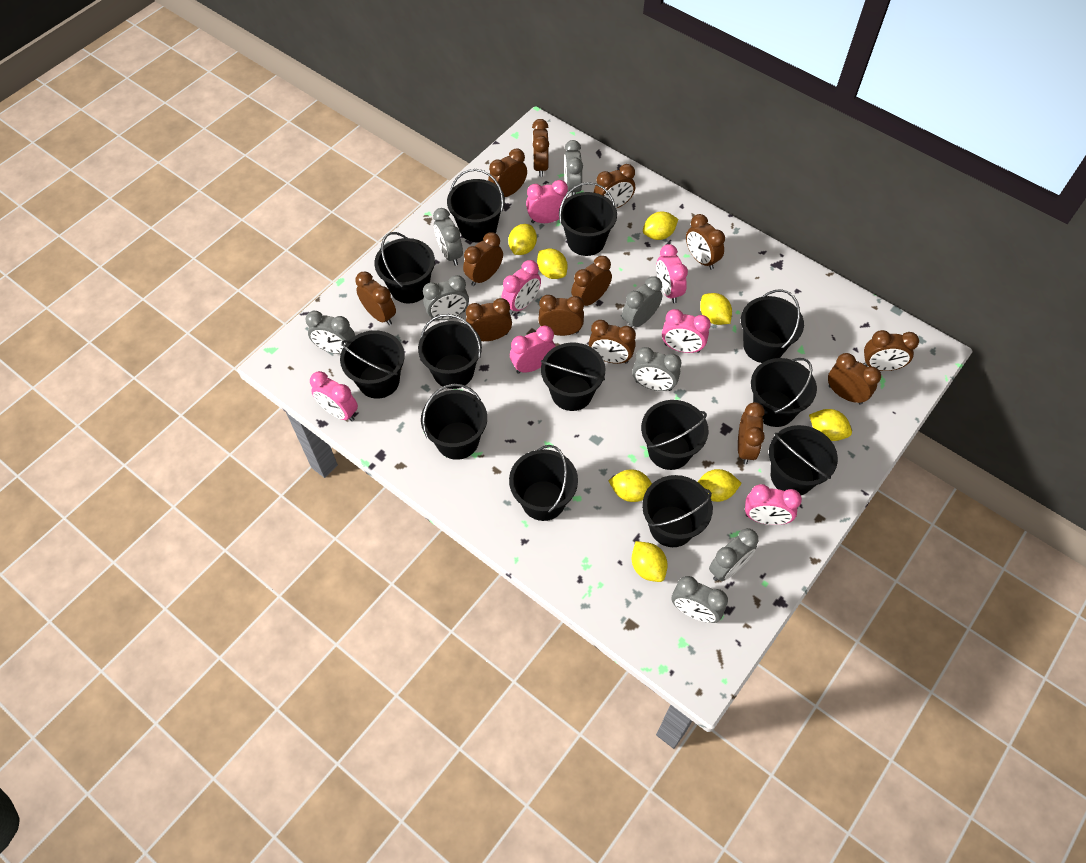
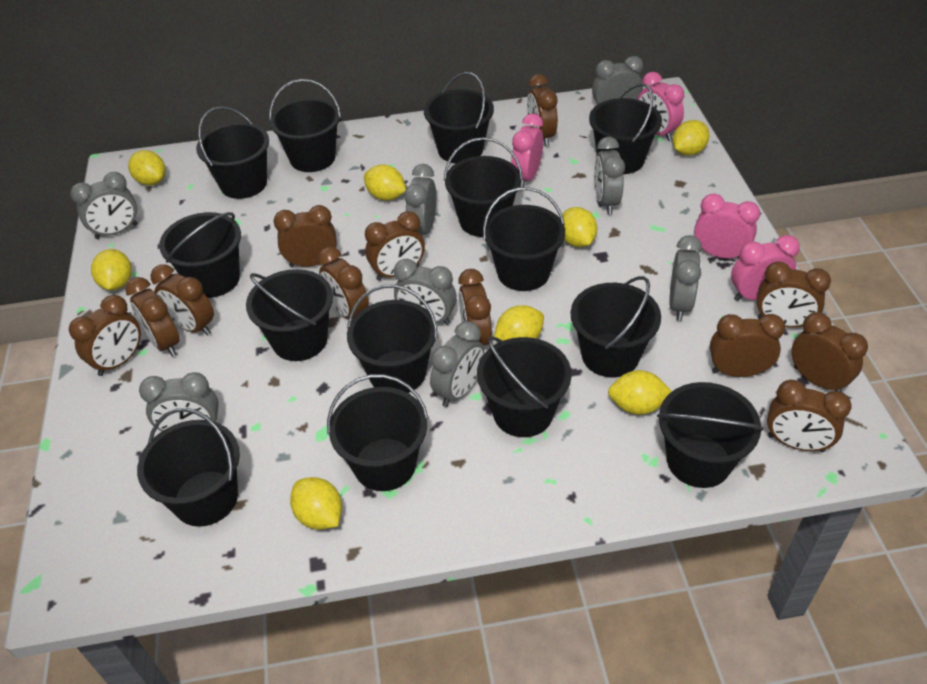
black bucket: [340,330,405,399] [374,232,435,303] [418,314,482,389] [421,384,487,460] [447,169,505,243] [509,445,578,521] [541,342,605,411] [559,182,617,256] [641,400,709,470] [642,475,713,547] [741,289,804,363] [751,358,817,427] [769,425,838,495] = 13 -> [137,408,240,527] [159,212,241,298] [196,106,269,199] [246,269,333,361] [269,79,341,172] [327,374,429,491] [347,284,438,393] [424,72,494,164] [444,137,523,237] [477,336,572,437] [483,187,565,291] [571,276,661,377] [589,83,662,174] [657,382,764,488] = 14
brown clock: [355,272,396,325] [463,232,503,286] [466,298,512,341] [488,149,527,197] [532,119,549,177] [538,295,584,336] [571,256,612,306] [589,320,636,364] [594,164,635,208] [686,214,725,270] [738,402,765,464] [828,353,881,404] [863,330,919,371] = 13 -> [69,295,141,376] [125,277,180,357] [151,264,214,336] [274,205,337,267] [318,247,369,319] [365,211,425,281] [458,269,492,345] [527,74,558,146] [710,314,785,377] [757,261,831,328] [767,380,852,452] [791,312,868,392] = 12
pink clock: [310,371,358,421] [501,260,541,315] [510,325,556,374] [526,180,568,223] [656,244,688,303] [662,309,711,353] [745,484,802,525] = 7 -> [511,113,543,187] [637,72,684,141] [694,193,760,259] [731,235,800,301] = 4

